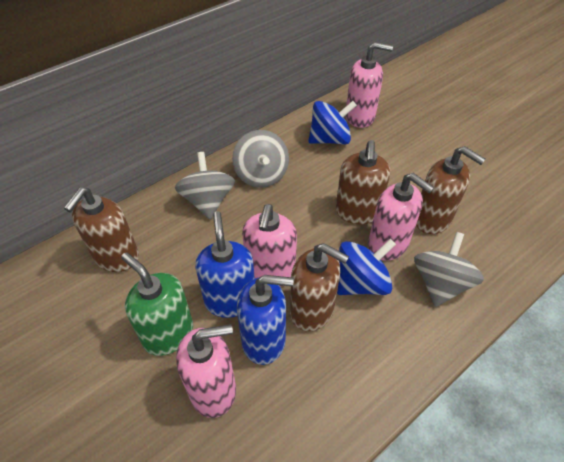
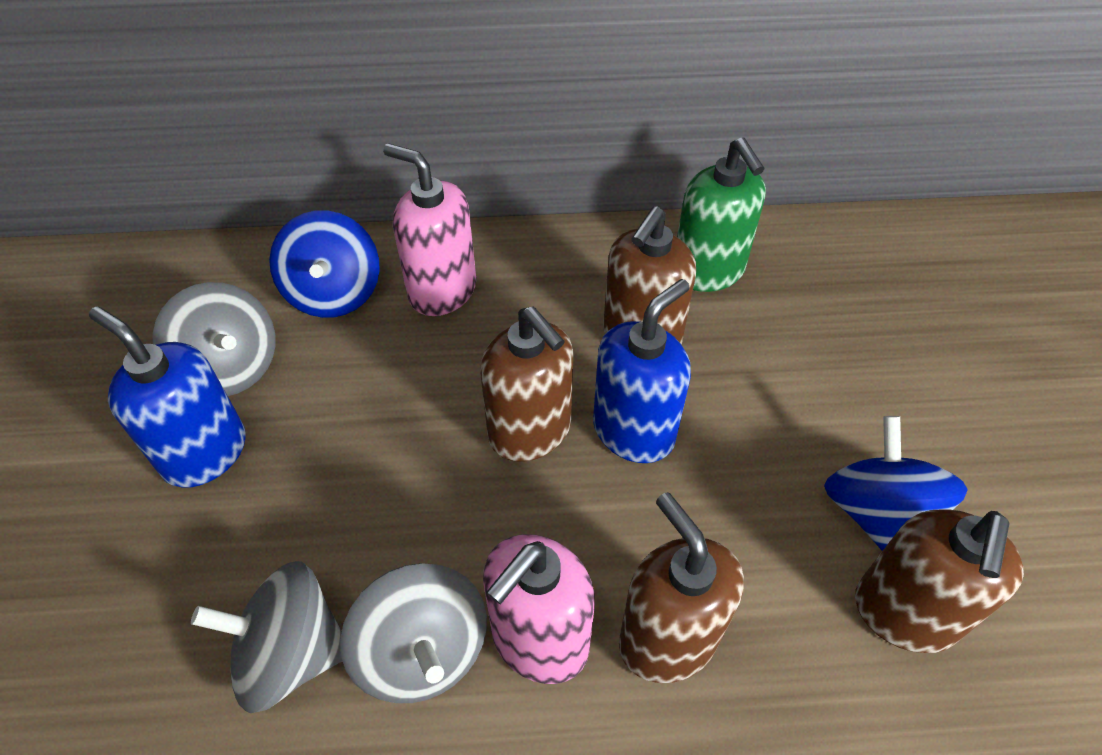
pink soap dispenser: [176,324,236,418] [242,204,297,287] [346,42,393,128] [368,173,434,261] = 4 -> [383,143,476,316] [483,534,595,684] = 2

